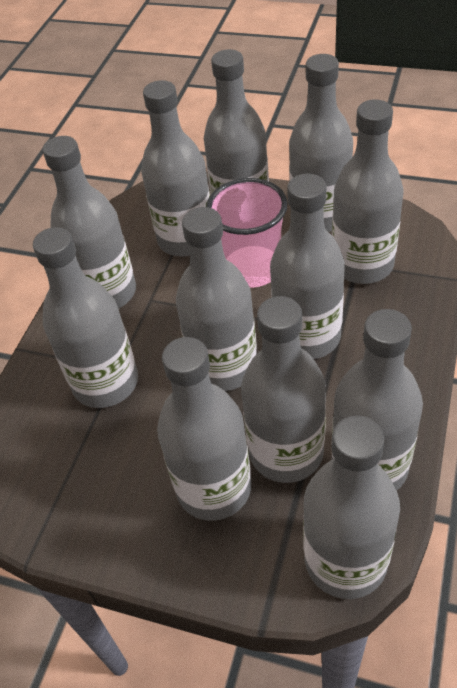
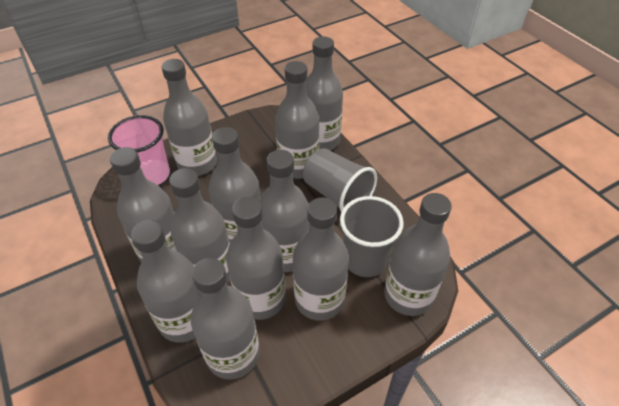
grey cup: none = 0 -> [303,148,377,212] [340,196,404,277] = 2

